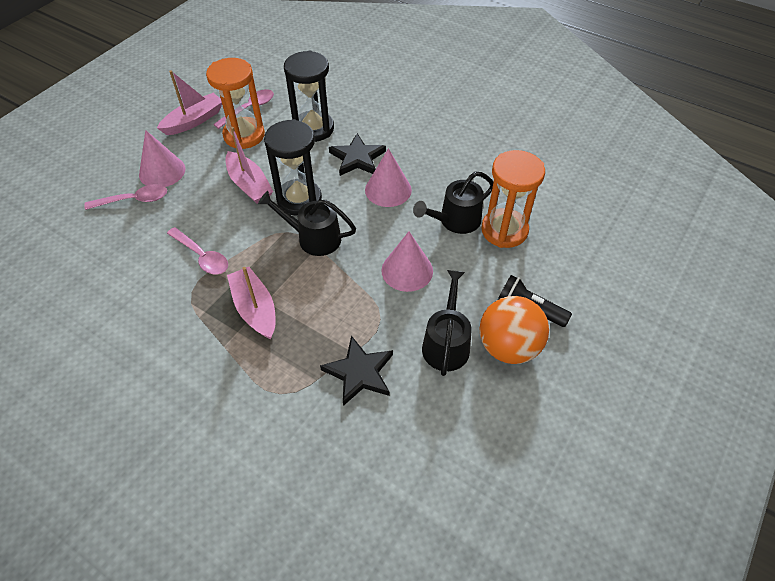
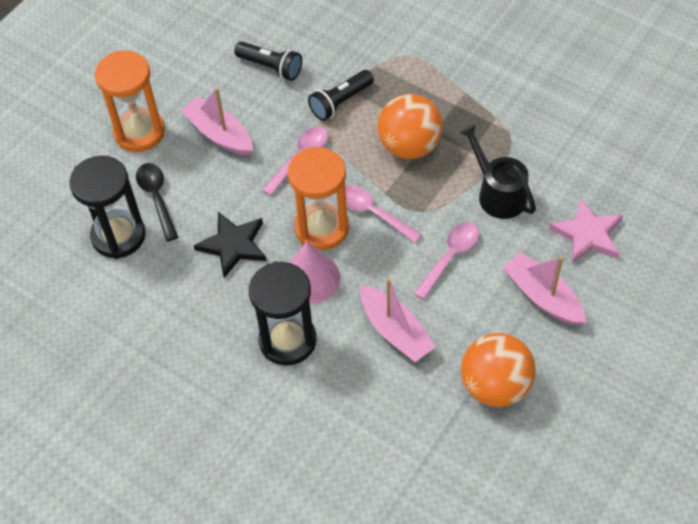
black flashlight: [498,275,572,327] = 1 -> [234,41,302,81] [308,70,374,121] = 2
black spoon: none = 0 -> [136,163,178,242] = 1
black star: [320,336,393,406] [329,133,386,176] = 2 -> [194,212,267,278] = 1
black watering can: [258,191,356,256] [413,172,493,234] [422,270,472,376] = 3 -> [459,124,536,219] = 1
orange ball: [480,296,549,364] = 1 -> [378,94,443,159] [461,333,536,407] = 2
pink cone: [139,130,185,187] [365,148,412,207] [381,231,433,292] = 3 -> [289,241,340,304] = 1
pink star: none = 0 -> [549,198,623,264] = 1

